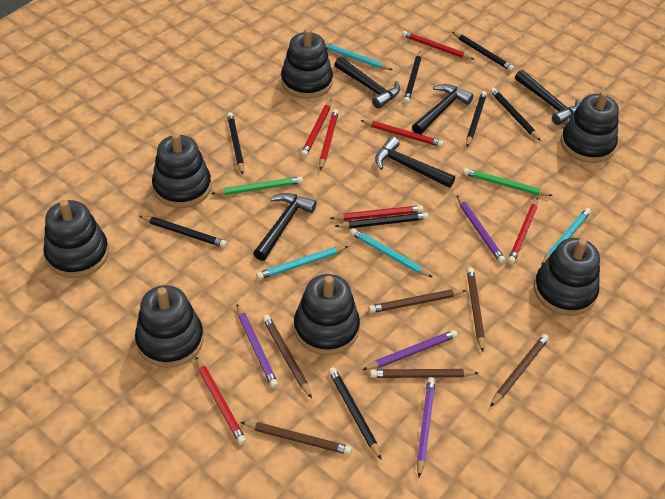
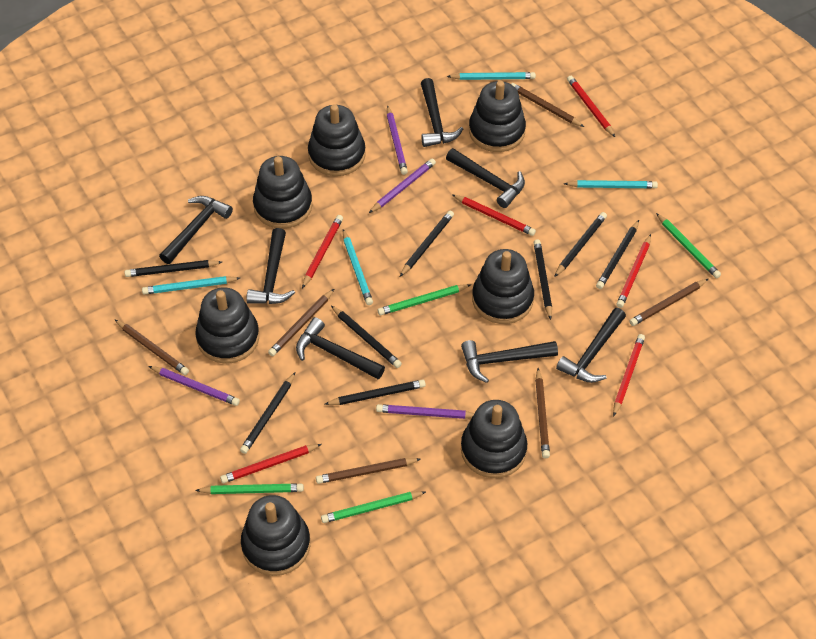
black hammer: [253,193,317,261] [334,57,400,109] [375,136,455,188] [412,84,474,134] [515,70,580,125] = 5 -> [159,196,233,264] [246,228,295,304] [296,317,385,379] [421,78,463,147] [446,148,525,208] [461,340,558,383] [556,308,626,383] = 7
green pencil: [211,177,303,195] [463,168,553,196] = 2 -> [195,483,304,494] [321,491,426,523] [378,284,471,315] [656,213,721,278] = 4
red pencil: [196,357,246,445] [301,100,331,157] [319,109,339,170] [330,205,423,221] [360,120,444,147] [402,31,474,59] [508,198,538,264] = 7 -> [220,444,322,483] [302,215,343,288] [452,195,536,236] [567,76,615,137] [613,334,645,417] [616,234,651,308] = 6

